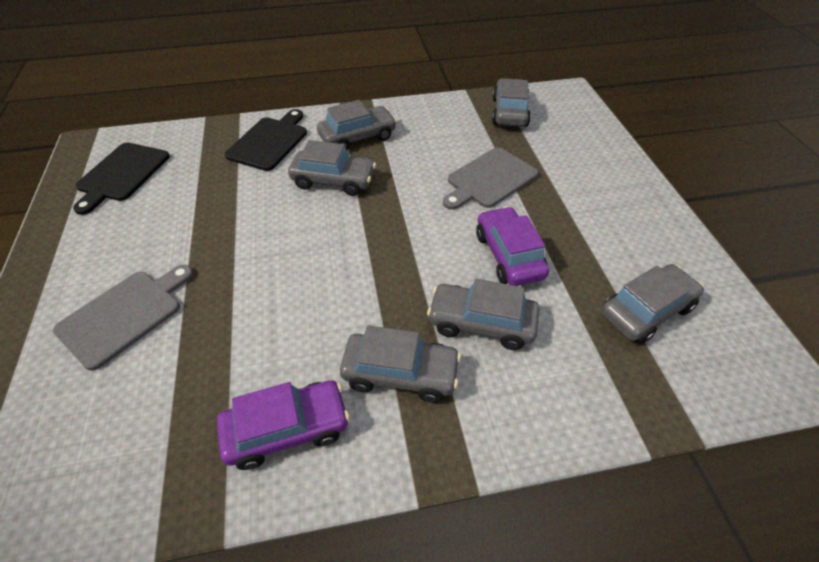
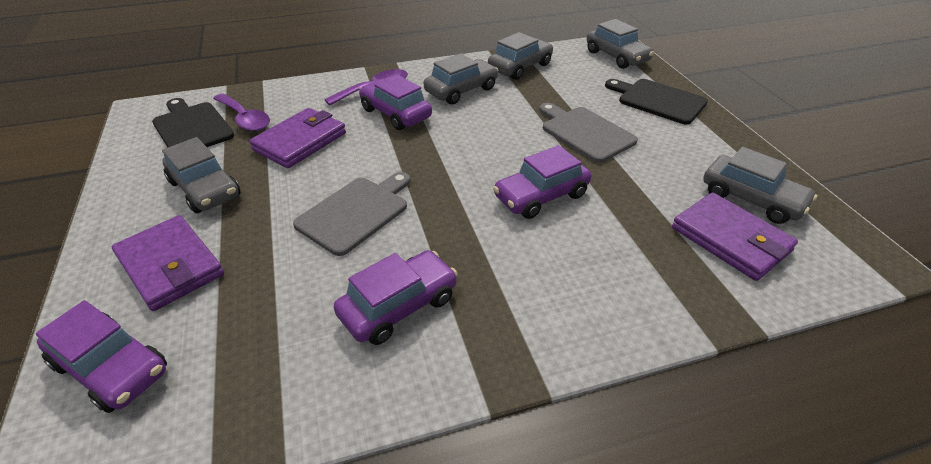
grey car: [288,140,376,196] [317,100,397,150] [340,325,461,403] [427,279,539,350] [492,78,531,127] [601,264,704,344] = 6 -> [162,137,241,213] [424,53,498,105] [488,32,553,80] [587,19,654,69] [703,147,817,224] = 5
purple car: [217,380,350,470] [476,206,549,286] = 2 -> [36,300,167,413] [334,250,458,345] [359,75,432,130] [493,145,591,219] = 4
purple spoon: none = 0 -> [213,94,270,131] [324,69,408,105] = 2
purple wallet: none = 0 -> [111,215,224,311] [249,108,346,168] [672,193,798,281] = 3

